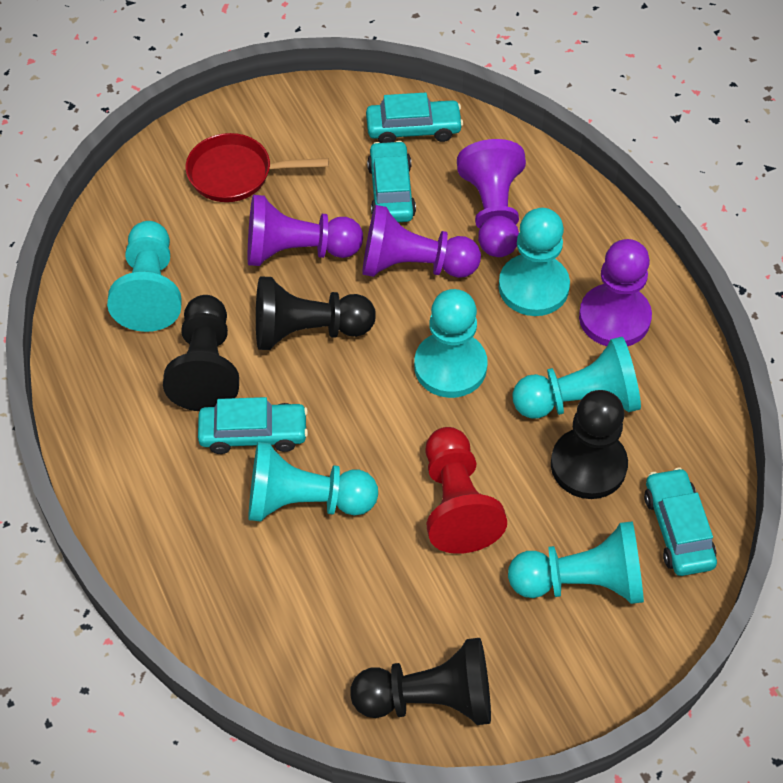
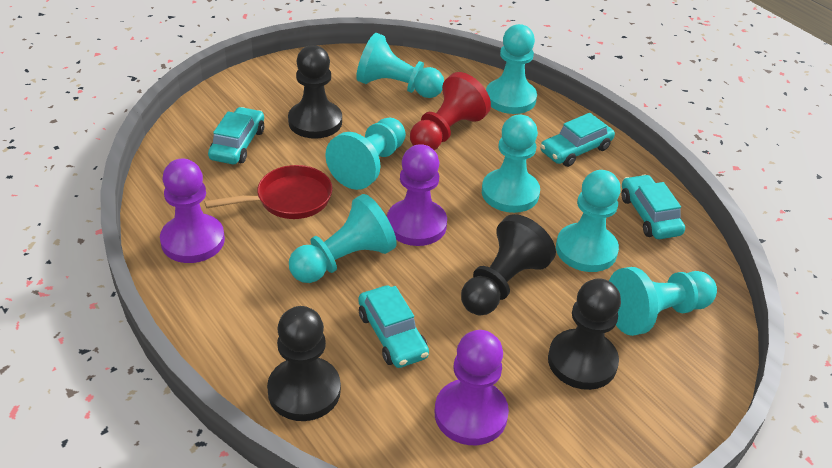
purple pawn: [248,195,363,266] [362,205,481,278] [457,139,526,257] [579,239,652,346] = 4 -> [160,159,225,263] [387,144,447,246] [435,330,509,445] = 3
turquoise pawn: [107,221,182,332] [248,442,378,521] [414,289,488,398] [499,208,570,316] [508,521,644,604] [512,337,641,419] = 6 -> [289,194,397,283] [325,118,406,190] [356,33,444,98] [482,114,540,213] [486,24,537,114] [556,170,621,272] [609,267,717,336] = 7

